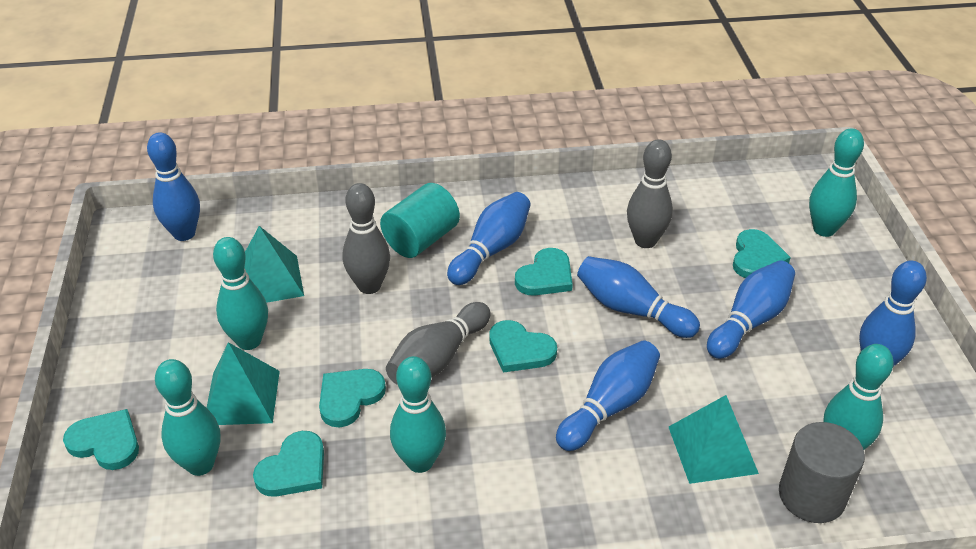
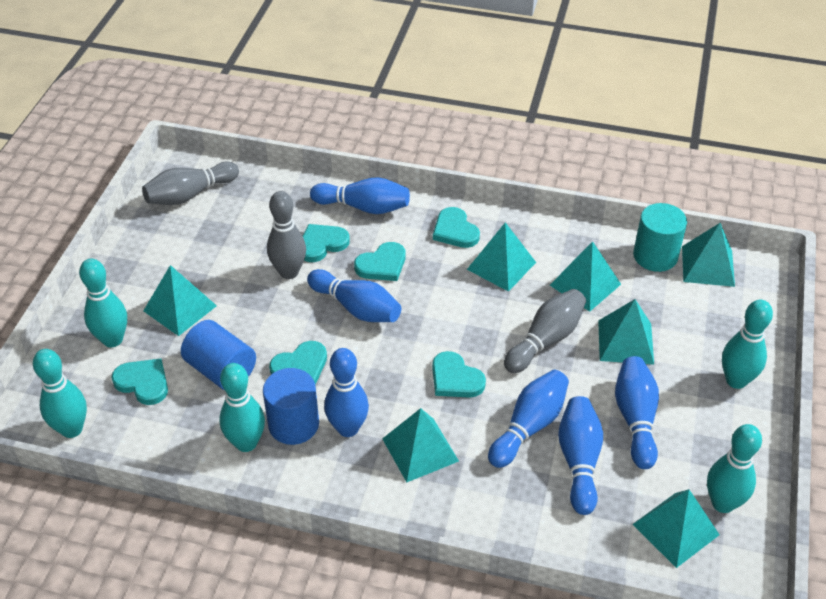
blue cylinder: none = 0 -> [181,320,256,390] [263,368,319,445] = 2
grey cylinder: [779,422,865,523] = 1 -> none = 0
turquoise pyramid: [207,342,280,425] [244,226,304,303] [669,395,759,484] = 3 -> [143,265,217,336] [382,408,459,482] [467,222,536,292] [550,241,621,312] [598,299,654,365] [632,489,719,568] [682,223,735,287] = 7

